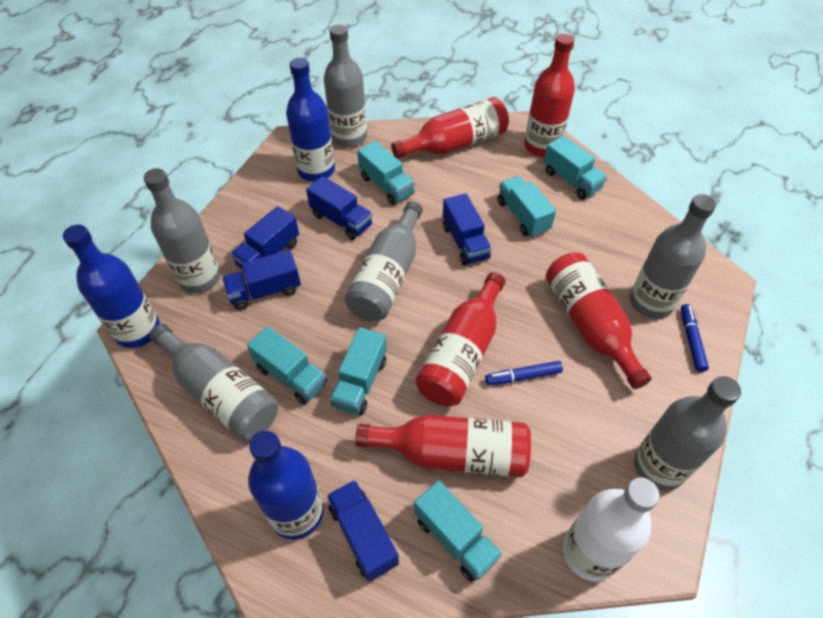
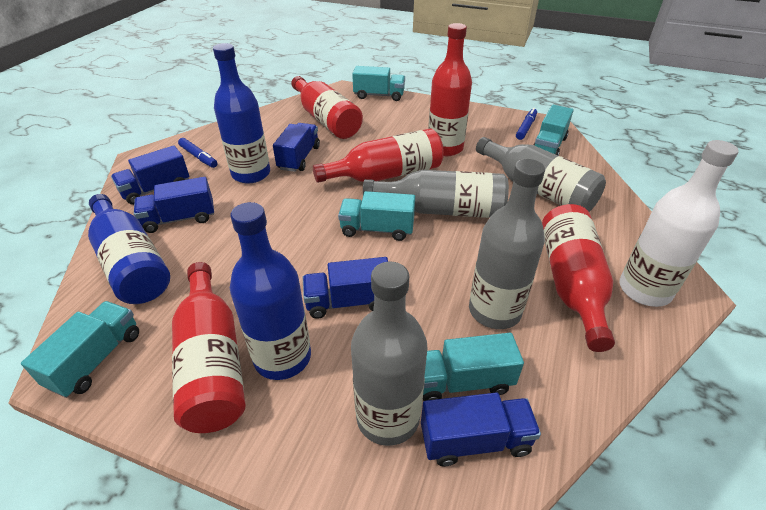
grey bottle: [143,168,221,293] [149,324,278,441] [324,25,367,147] [345,201,423,321] [630,194,716,319] [634,376,741,491] = 6 -> [351,261,428,446] [363,170,509,218] [469,159,545,329] [476,137,606,212] = 4
turquoise truck: [247,326,327,404] [330,327,387,415] [357,141,415,205] [414,480,502,582] [498,176,556,237] [544,136,607,200] = 6 -> [21,301,139,398] [338,191,415,241] [352,66,405,101] [423,333,524,401] [533,105,574,156] = 5

